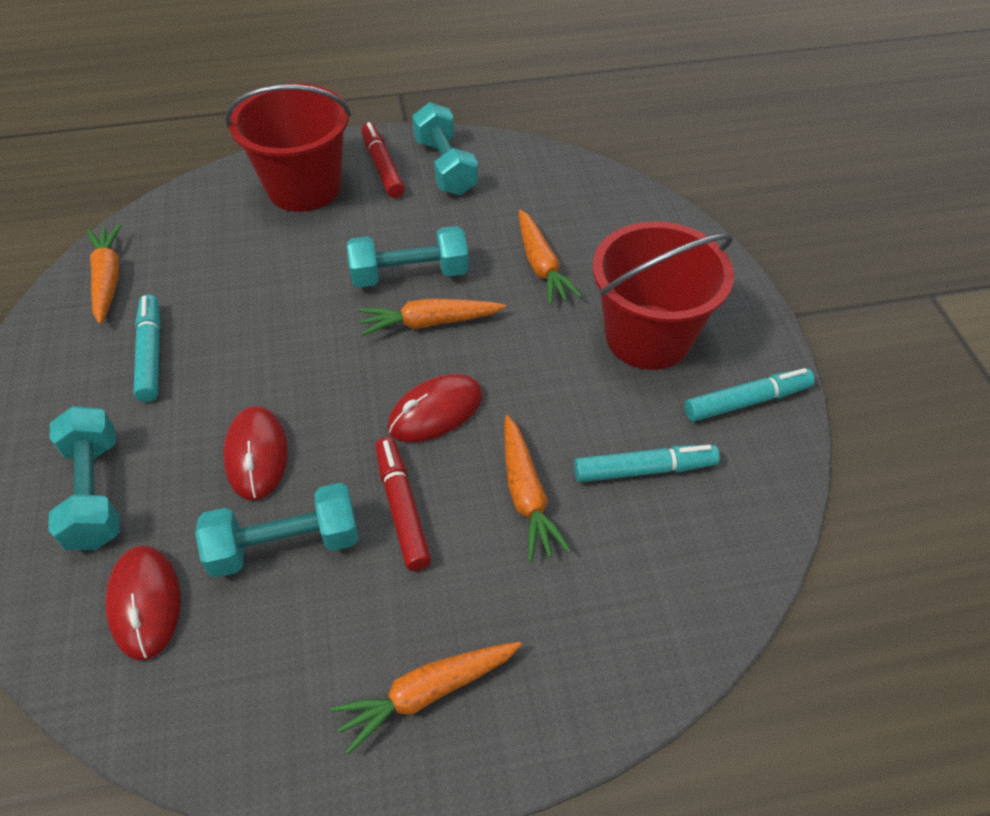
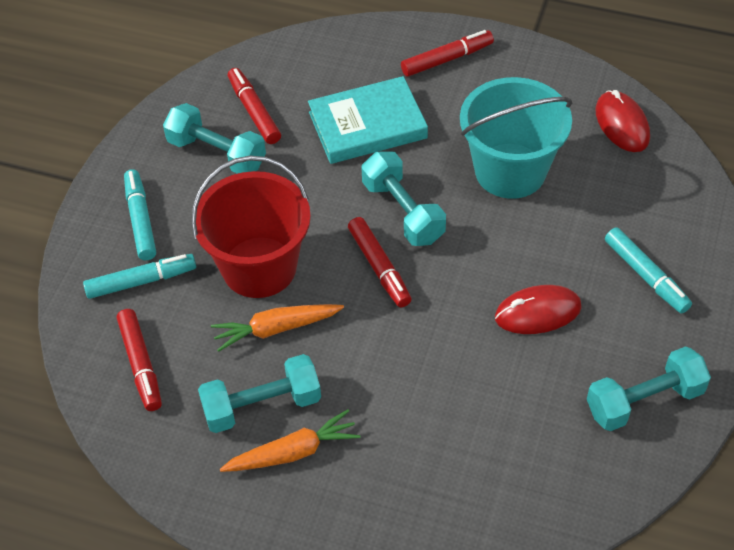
orange carrot: [87,224,121,324] [330,641,522,754] [359,298,506,336] [504,415,571,562] [519,210,582,305] = 5 -> [211,304,344,352] [220,409,360,472] = 2
red bucket: [225,83,351,212] [593,221,734,370] = 2 -> [191,156,311,298] = 1
red marker: [361,122,405,198] [375,437,431,571] = 2 -> [117,309,162,411] [228,68,281,144] [348,217,412,307] [401,30,494,77] = 4
red mouse: [105,545,180,660] [223,406,288,500] [387,374,483,442] = 3 -> [495,285,582,334] [596,90,650,152] = 2
turquoise book: none = 0 -> [308,76,428,164] = 1
turquoise bucket: none = 0 -> [460,77,572,199] = 1

